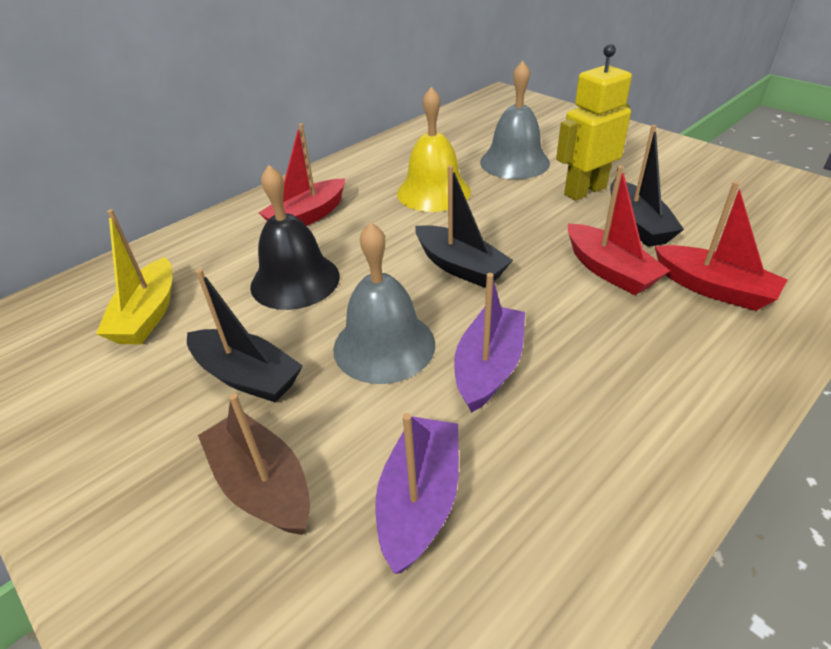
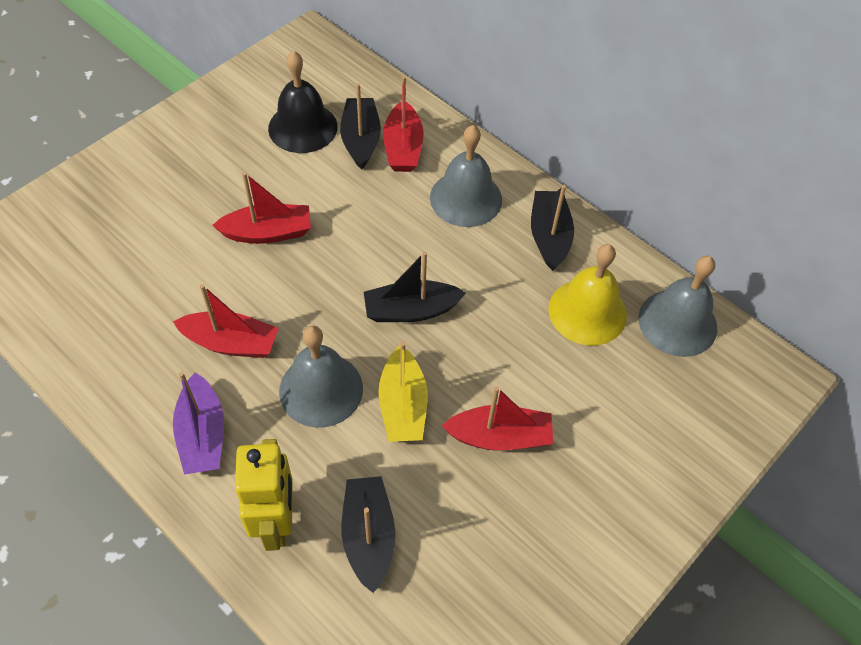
black boat: [187,269,303,403] [415,165,513,288] [610,125,684,247] = 3 -> [340,83,381,170] [341,476,395,593] [364,251,466,322] [531,185,574,271] = 4
brown boat: [198,393,310,535] = 1 -> none = 0
grey bell: [333,222,435,384] [480,61,550,179] = 2 -> [279,325,363,428] [430,125,502,227] [639,256,717,357] = 3
purple boat: [376,413,459,574] [454,273,525,413] = 2 -> [173,372,224,475] = 1
red boat: [259,123,345,226] [568,165,670,295] [655,181,788,311] = 3 -> [173,284,278,358] [212,172,311,244] [383,76,424,172] [442,386,553,450] = 4

